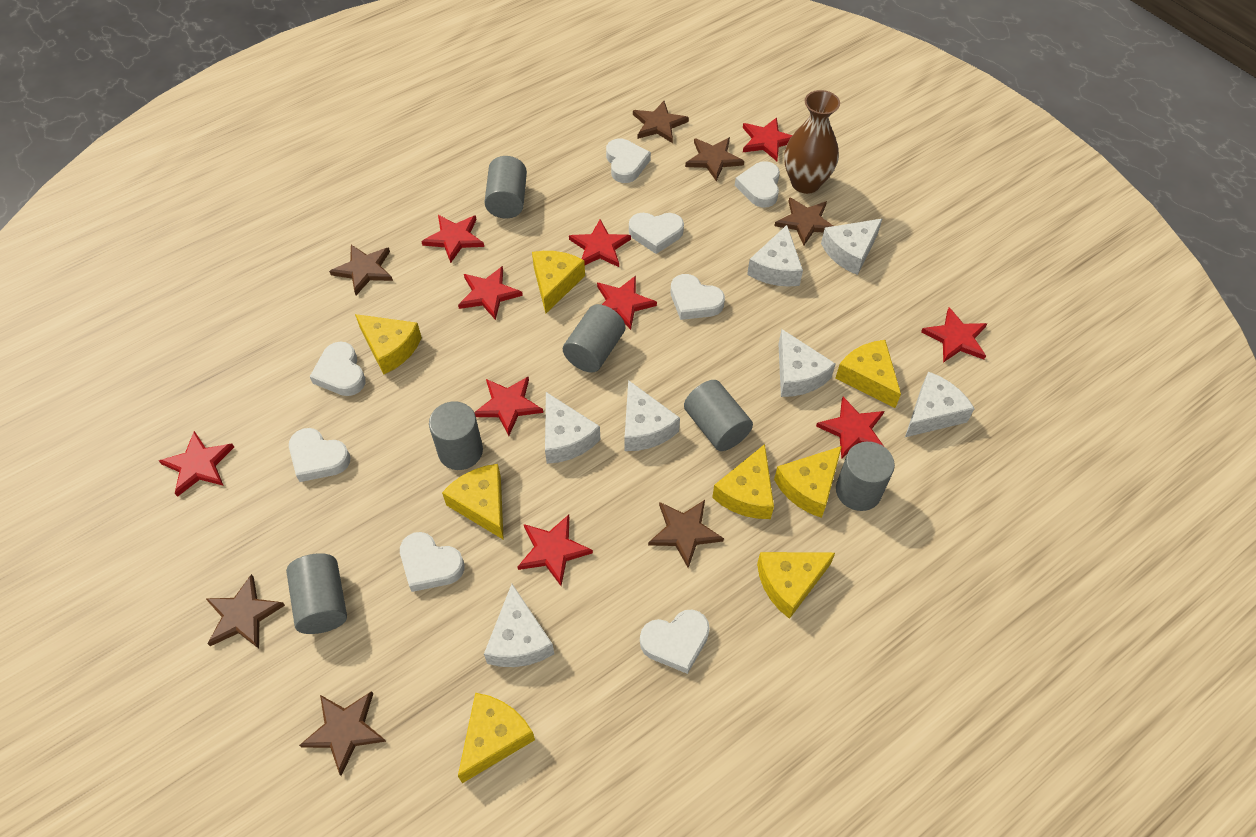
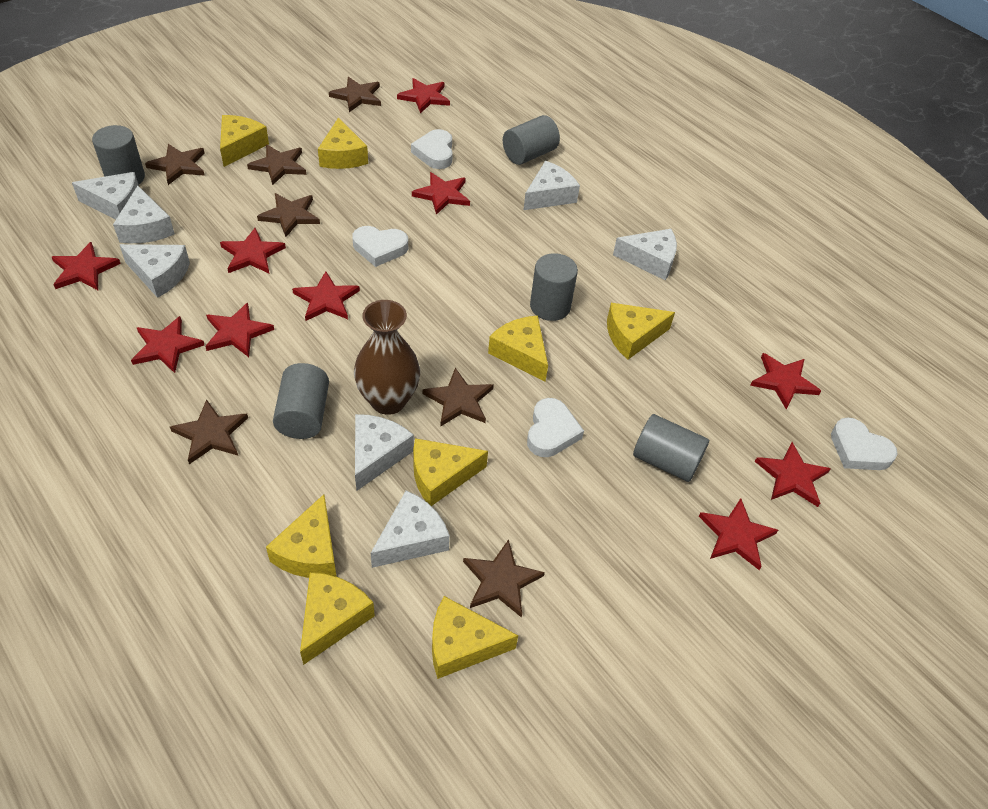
grey cylinder: [286,553,347,634] [429,401,483,470] [484,156,527,218] [563,304,625,373] [684,380,753,451] [836,442,895,511] = 6 -> [92,125,145,185] [273,363,329,439] [503,115,560,165] [530,253,578,321] [633,414,709,482] = 5
white heart: [289,428,350,482] [310,342,366,396] [400,532,464,592] [606,139,651,183] [629,213,684,254] [640,610,710,674] [671,274,725,320] [735,161,780,208] = 8 -> [352,226,408,267] [411,129,453,169] [527,398,584,457] [831,417,897,470] = 4

